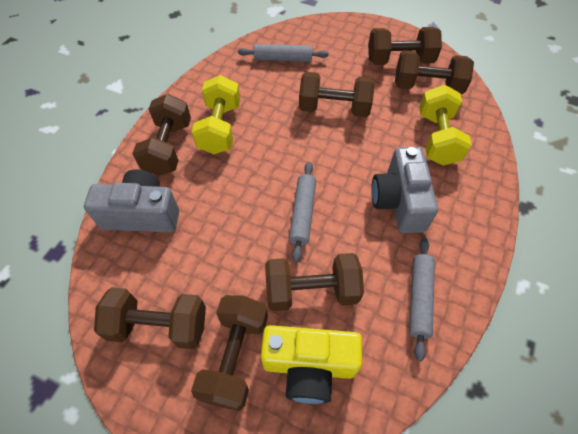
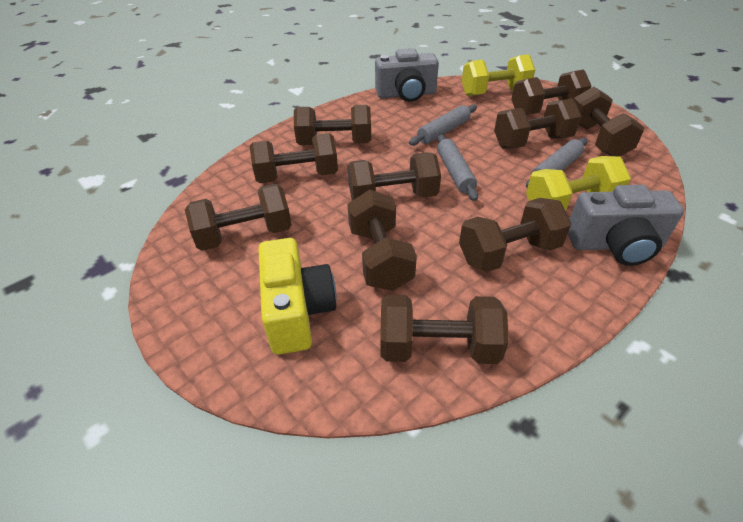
brown dumbbell: [94,287,206,349] [132,94,191,176] [191,295,268,411] [265,253,364,311] [299,72,375,117] [368,27,442,65] [395,50,474,94] = 7 -> [185,184,292,251] [250,133,338,183] [294,105,371,145] [347,152,441,201] [348,190,417,291] [380,295,509,364] [459,198,571,272] [494,98,581,149] [511,70,591,115] [574,87,645,156] = 10

